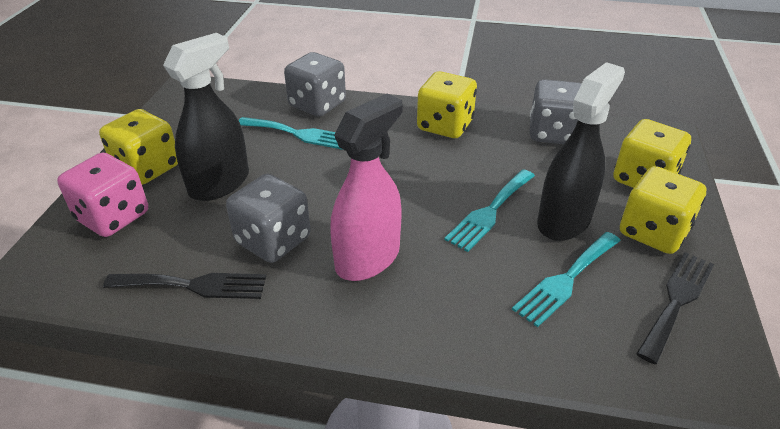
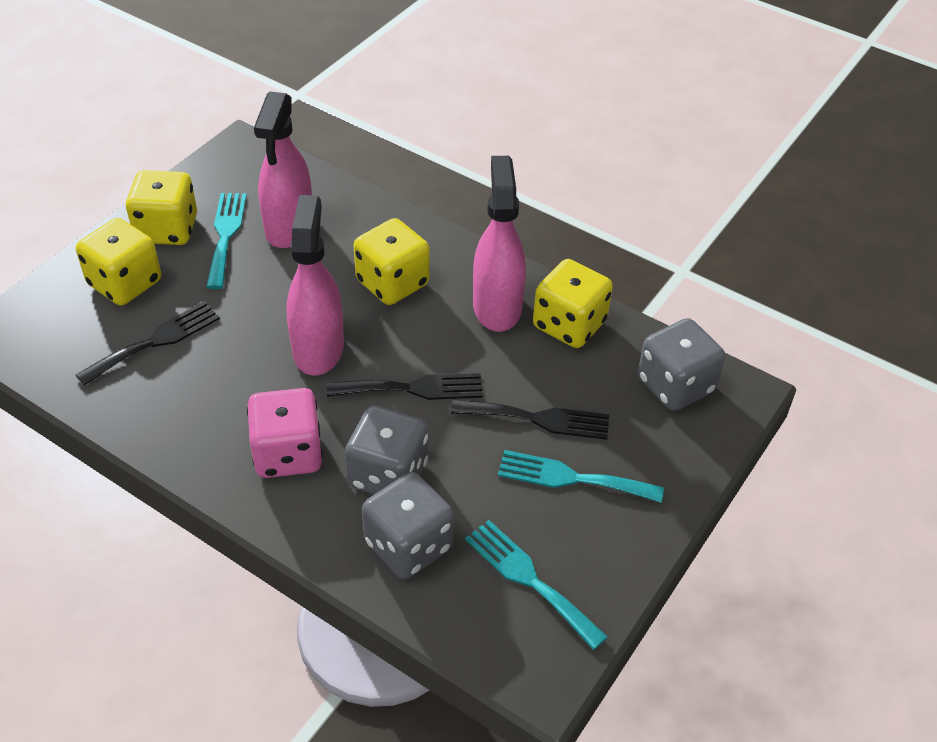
black fork: [103,273,266,299] [636,252,714,364] = 2 -> [76,302,220,385] [327,373,483,400] [451,400,609,440] = 3
black spray bottle: [163,33,249,201] [537,62,625,241] = 2 -> none = 0
pink spray bottle: [330,94,403,281] = 1 -> [254,91,312,248] [286,195,344,376] [473,156,526,332] = 3

